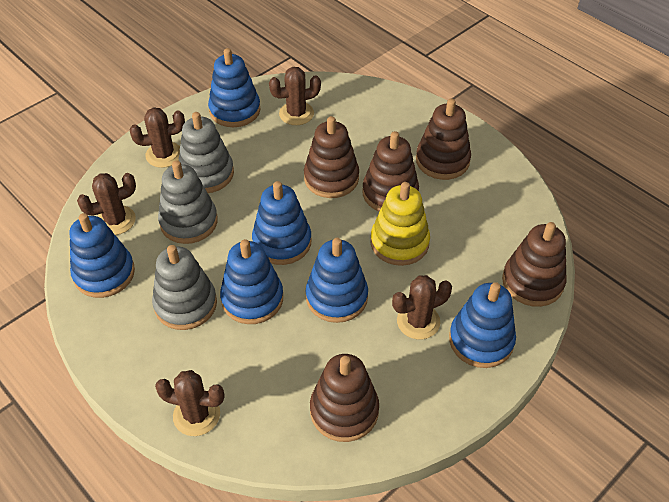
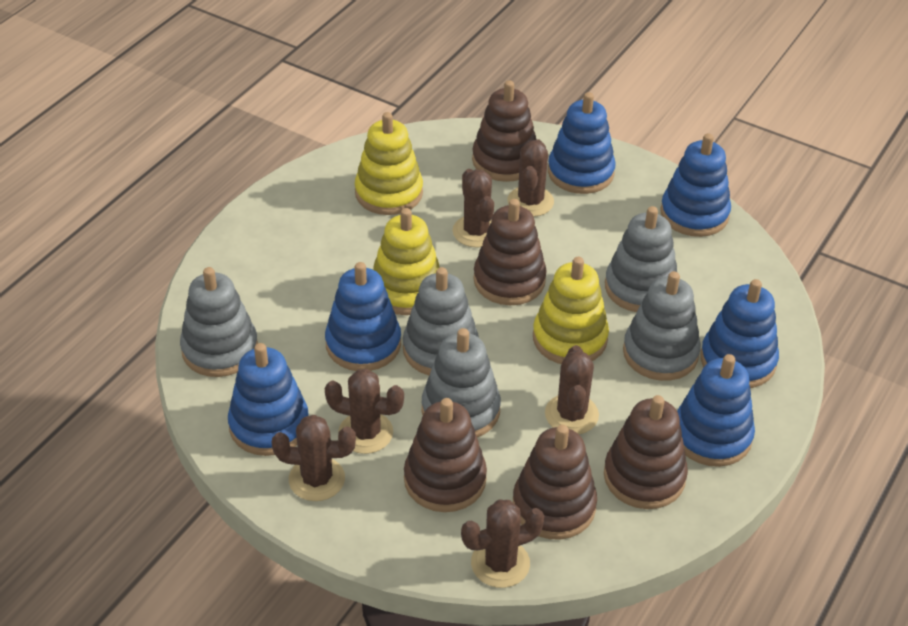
brown cactus: [77,173,136,235] [130,107,185,168] [155,370,224,436] [269,67,321,125] [392,275,452,340] = 5 -> [272,415,356,501] [325,369,404,454] [453,169,494,248] [461,500,545,588] [507,139,554,217] [545,345,599,434] = 6
grey stacking toy: [152,245,217,330] [158,161,218,244] [179,112,234,193] = 3 -> [180,267,258,377] [403,267,479,375] [422,328,501,437] [605,206,677,312] [623,271,701,381] = 5
yellow stacking toy: [370,182,430,266] = 1 -> [355,112,423,215] [373,208,440,315] [533,257,609,364] = 3

